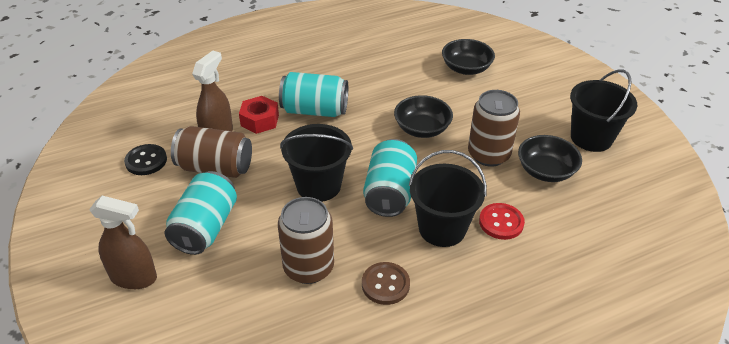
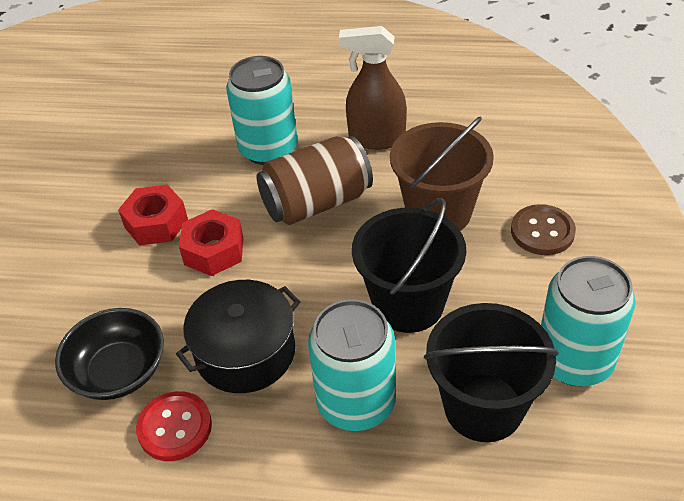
black bowl: [394,95,453,138] [442,39,495,75] [518,135,582,182] = 3 -> [55,308,164,400] = 1
black bucket: [280,124,353,202] [409,150,487,247] [570,69,637,152] = 3 -> [352,198,466,333] [424,303,559,442] = 2
black button: [124,144,167,175] = 1 -> none = 0
black pot: none = 0 -> [176,280,301,393] = 1
brown bucket: none = 0 -> [390,117,494,231] = 1
brown can: [171,126,252,178] [278,197,334,284] [468,90,520,167] = 3 -> [257,136,373,225] = 1
brown spray bottle: [89,196,157,289] [192,51,233,131] = 2 -> [339,26,407,150] = 1
red nut: [239,96,279,134] = 1 -> [118,185,188,246] [179,209,243,276] = 2

